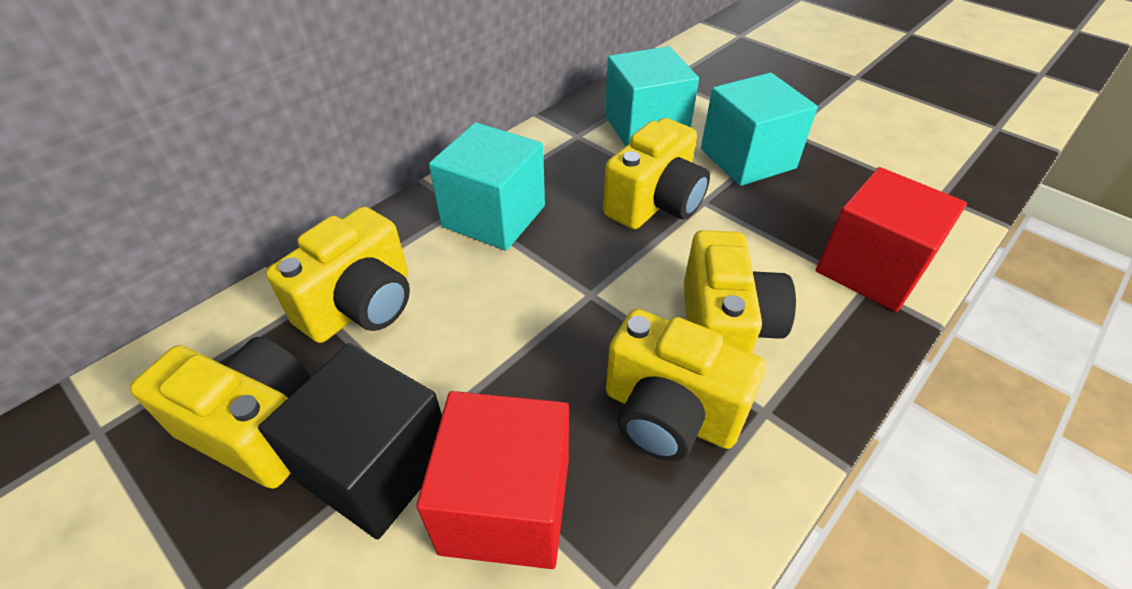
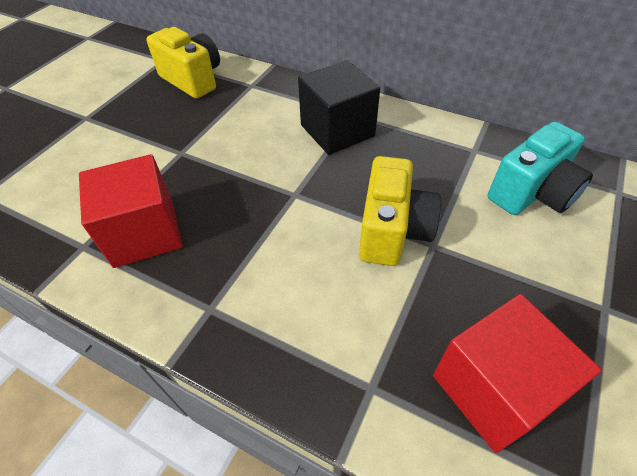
turquoise camera: none = 0 -> [488,122,593,215] = 1
turquoise cube: [429,122,545,250] [605,46,699,146] [701,73,818,186] = 3 -> none = 0
yellow camera: [130,337,310,489] [266,207,410,343] [603,118,710,229] [606,309,766,461] [684,230,796,353] = 5 -> [146,27,220,99] [359,156,441,266] = 2

